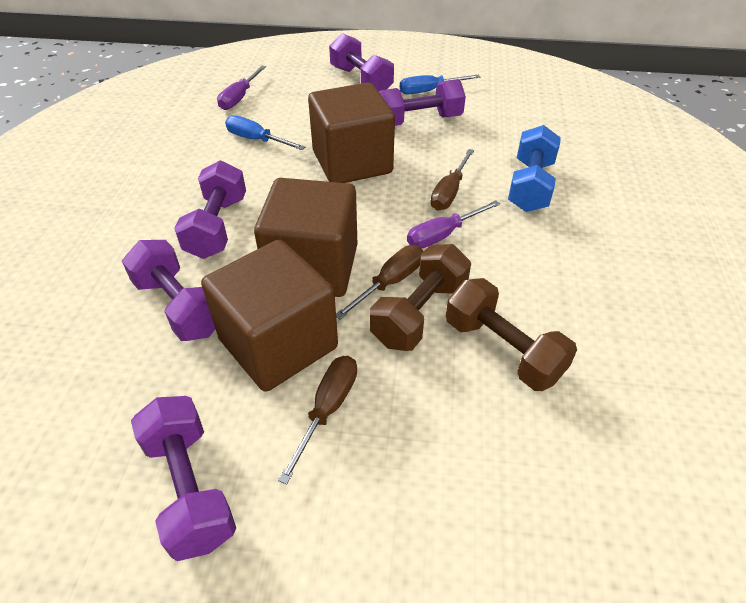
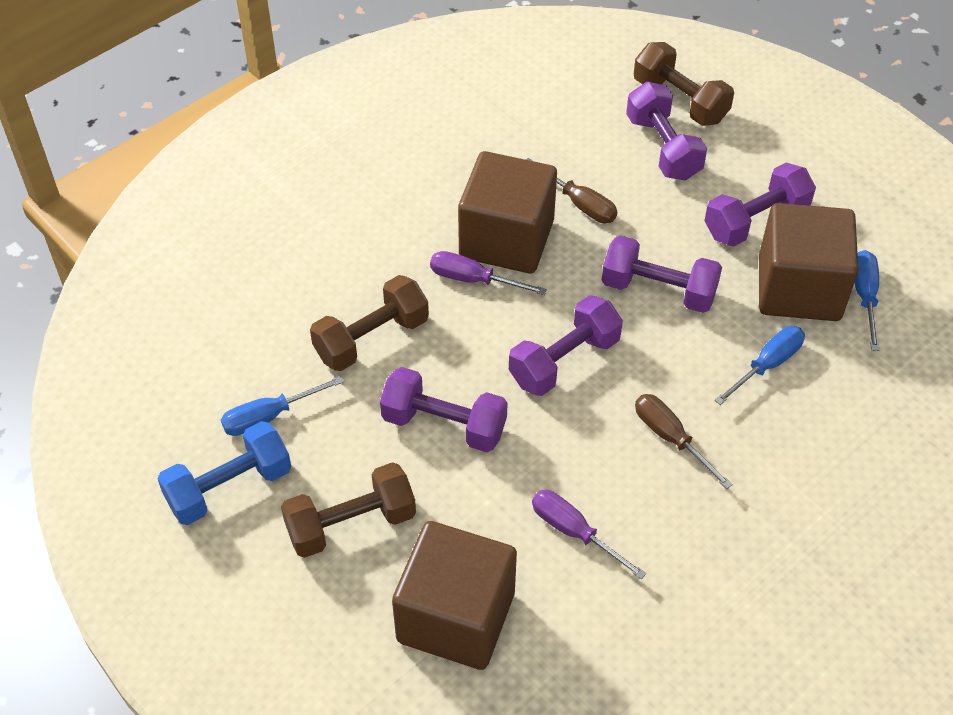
blue screwdriver: [225,115,305,150] [400,75,480,94] = 2 -> [221,376,344,436] [714,326,805,405] [854,250,879,351] = 3
brown dumbbell: [370,244,471,351] [446,278,577,391] = 2 -> [281,462,416,558] [310,275,429,371] [634,42,734,126] = 3
brown screwdriver: [278,356,357,485] [336,245,424,320] [430,149,474,210] = 3 -> [526,158,617,223] [635,394,733,489] = 2

